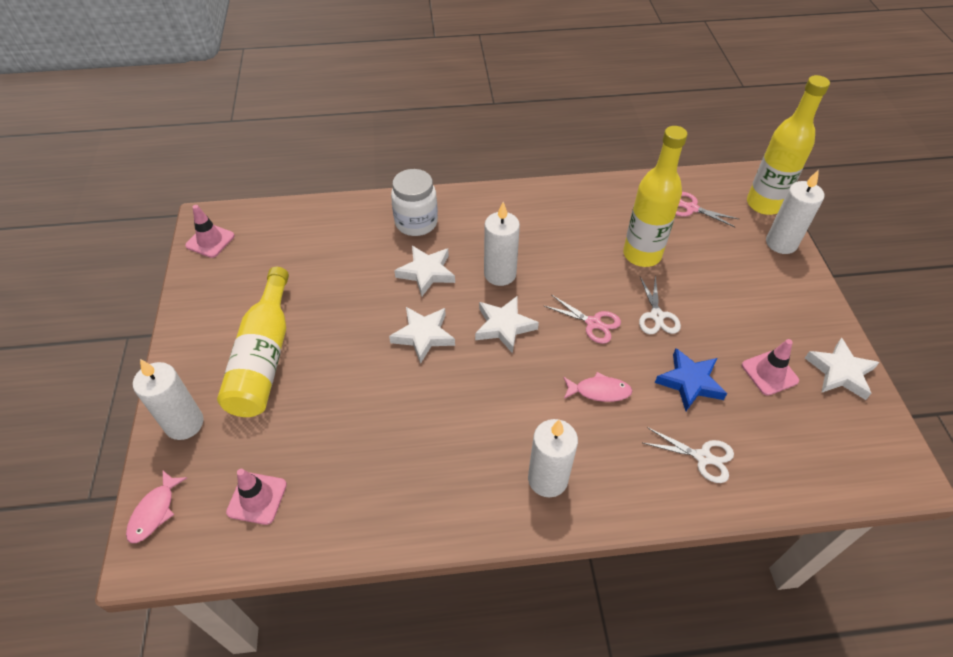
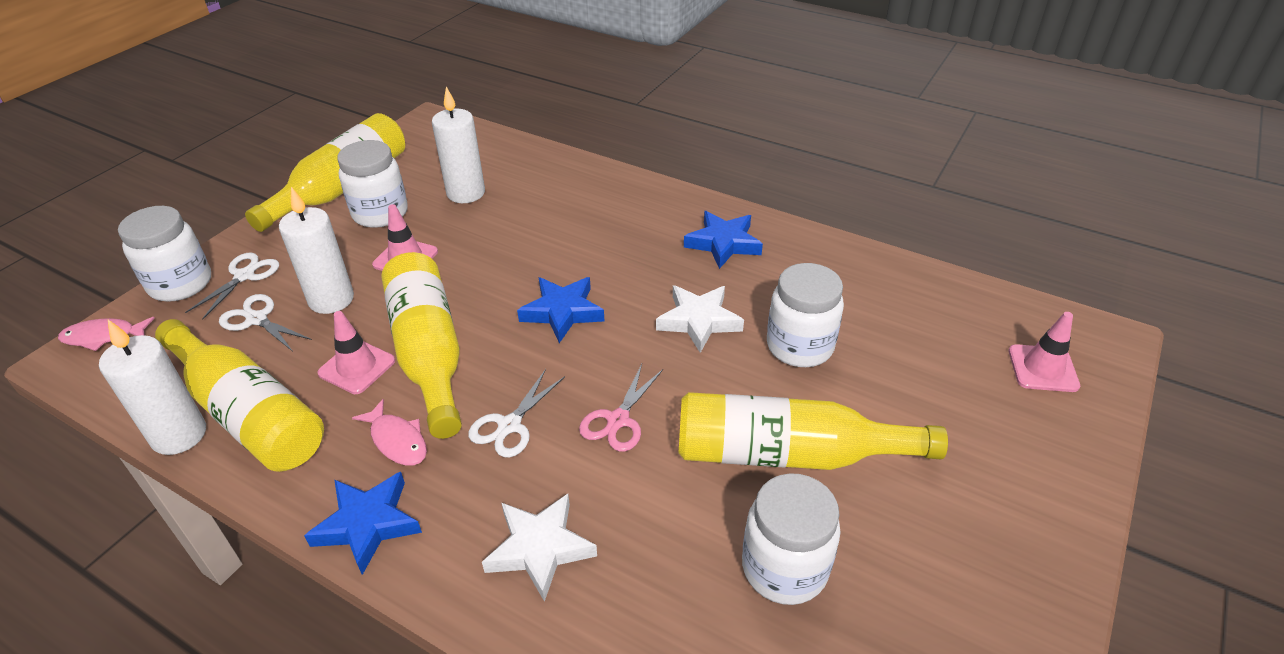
blue star: [655,348,727,411] = 1 -> [304,472,422,575] [517,277,605,343] [684,211,763,269] = 3
pink scissors: [544,295,621,344] [676,192,739,228] = 2 -> [579,364,663,452] = 1
white candle: [133,359,204,440] [484,202,520,286] [528,419,578,497] [766,170,824,254] = 4 -> [99,320,206,455] [279,187,354,314] [432,87,485,203] = 3
white jar: [391,169,438,236] = 1 -> [118,206,211,302] [337,140,408,228] [742,473,841,605] [767,263,844,367] = 4
white scissors: [639,275,681,334] [643,427,734,483] = 2 -> [185,252,279,320] [219,294,312,351] [468,369,565,458] = 3
white star: [389,307,455,364] [394,246,455,296] [475,296,539,353] [805,338,880,400] = 4 -> [482,494,597,602] [656,285,744,353] = 2
yellow bottle: [217,267,289,417] [623,126,687,267] [747,75,830,215] = 3 -> [155,319,324,472] [245,113,405,232] [382,252,462,439] [679,392,948,470] = 4

